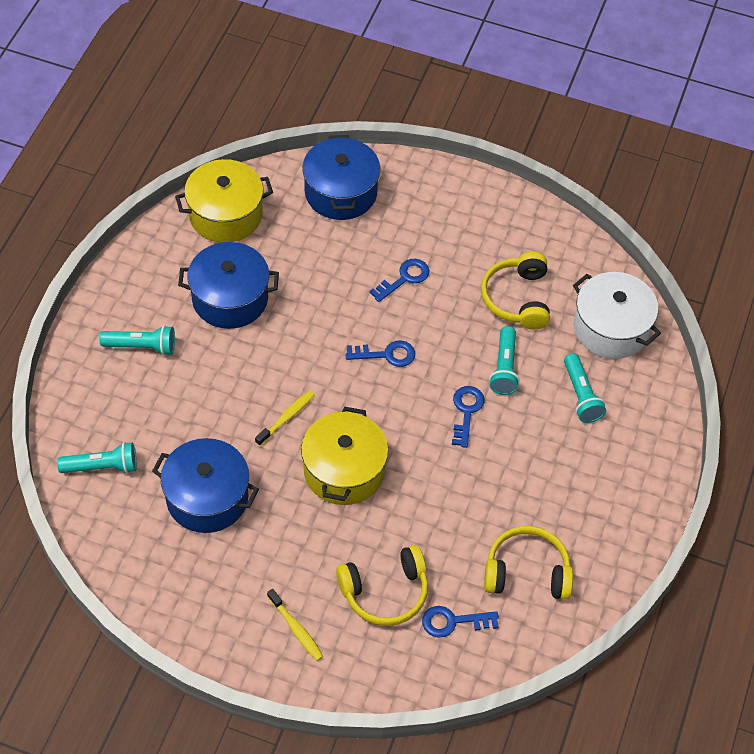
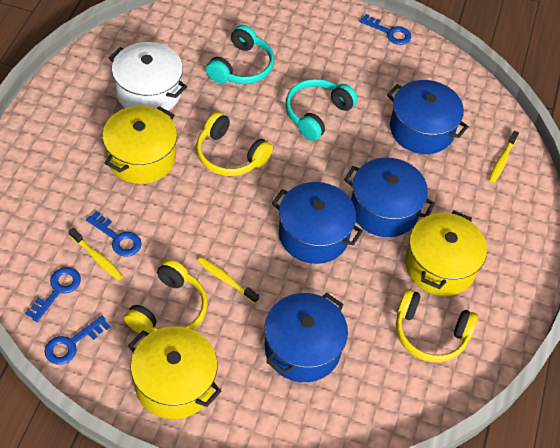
blue pot: [152,438,259,533] [178,242,279,329] [302,135,380,220] = 3 -> [265,293,348,382] [272,182,363,264] [344,157,435,237] [387,80,469,154] = 4
turquoise flashlight: [57,442,137,473] [99,325,175,355] [489,326,520,395] [564,353,606,423] = 4 -> none = 0
turquoise headphones: none = 0 -> [206,25,274,84] [286,79,358,141] = 2
yellow pot: [175,159,273,243] [301,407,388,505] = 2 -> [102,106,177,184] [128,326,221,419] [405,211,487,296] = 3
yellow toothbrush: [255,391,315,446] [267,589,323,661] = 2 -> [69,228,123,281] [197,257,259,303] [489,131,519,183] = 3

